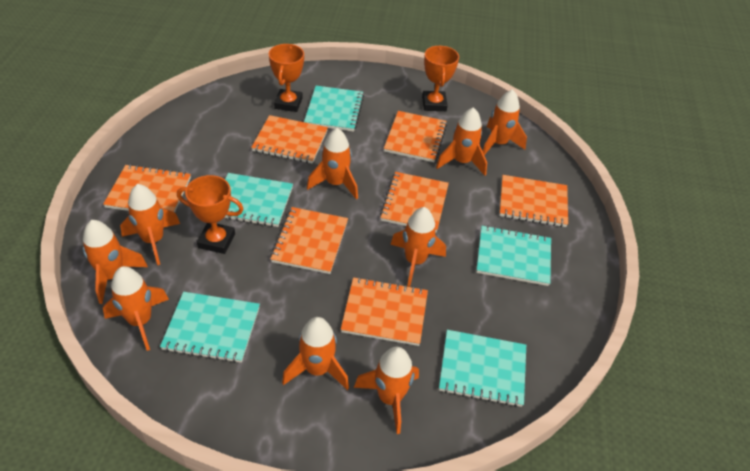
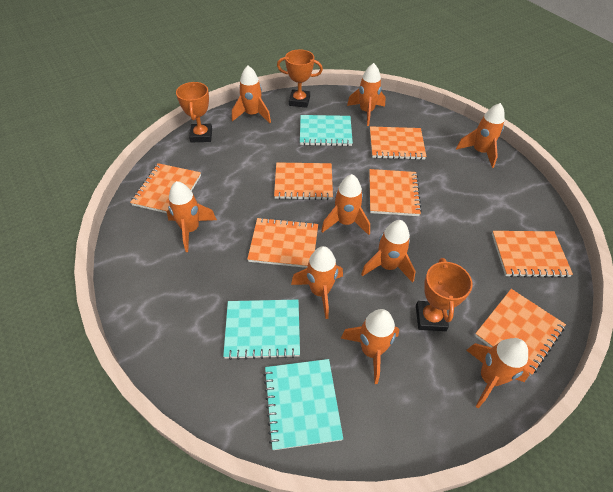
turquoise notebook: [160,292,260,363] [224,173,293,227] [304,86,364,132] [439,330,526,407] [476,225,551,286] = 5 -> [223,299,300,360] [263,359,343,450] [300,115,353,146] = 3

